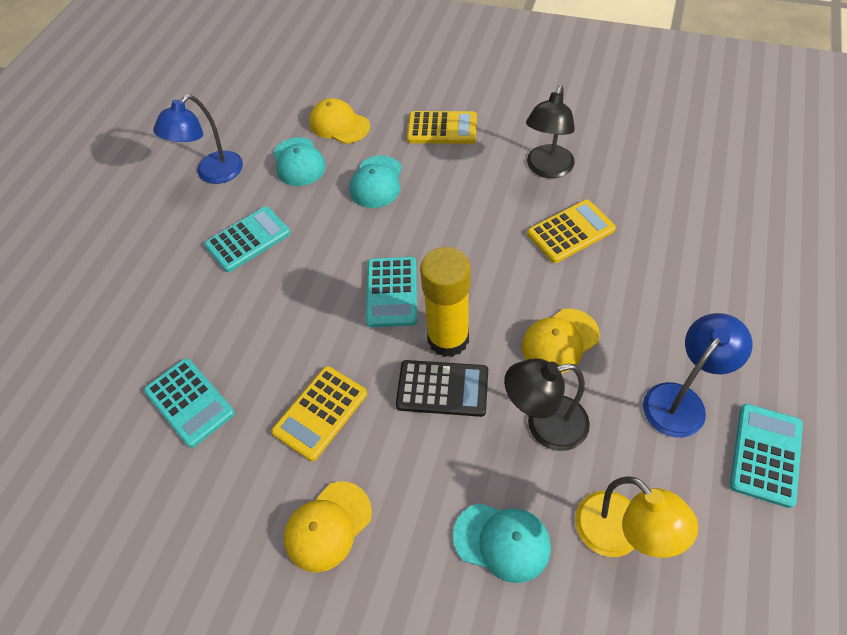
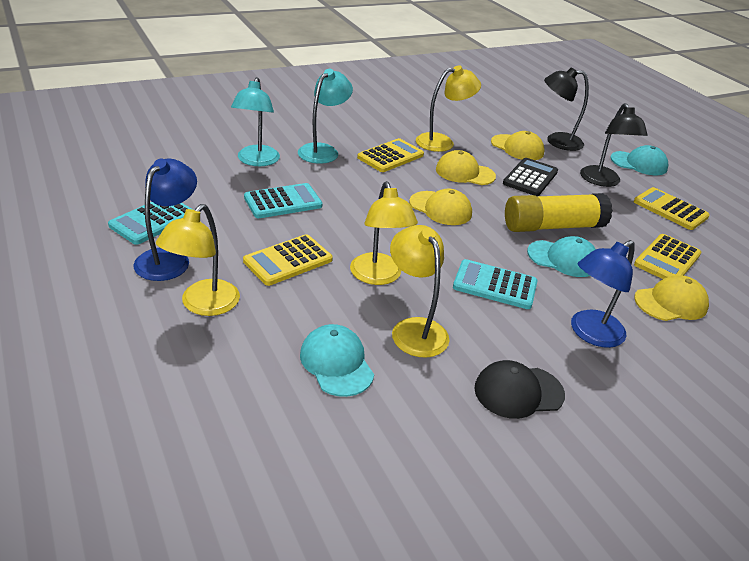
black cap: none = 0 -> [474,360,565,419] = 1
turquoise calculator: [144,358,235,448] [204,206,291,272] [366,257,417,327] [730,404,803,508] = 4 -> [108,202,193,245] [244,183,323,218] [453,259,538,309] = 3
turquoise lamp: none = 0 -> [231,77,280,166] [298,69,353,164] = 2
yellow calculator: [272,366,367,461] [407,111,477,144] [527,199,616,263] = 3 -> [243,234,333,286] [357,138,424,172] [634,187,710,230] [634,234,701,279] = 4
yellow cap: [284,482,372,572] [309,98,370,144] [522,308,600,373] = 3 -> [409,188,472,225] [436,150,496,185] [491,131,545,160] [634,275,709,321] = 4
yellow lamp: [575,476,698,558] = 1 -> [156,204,240,316] [350,181,418,285] [390,225,449,358] [416,66,481,152] = 4

